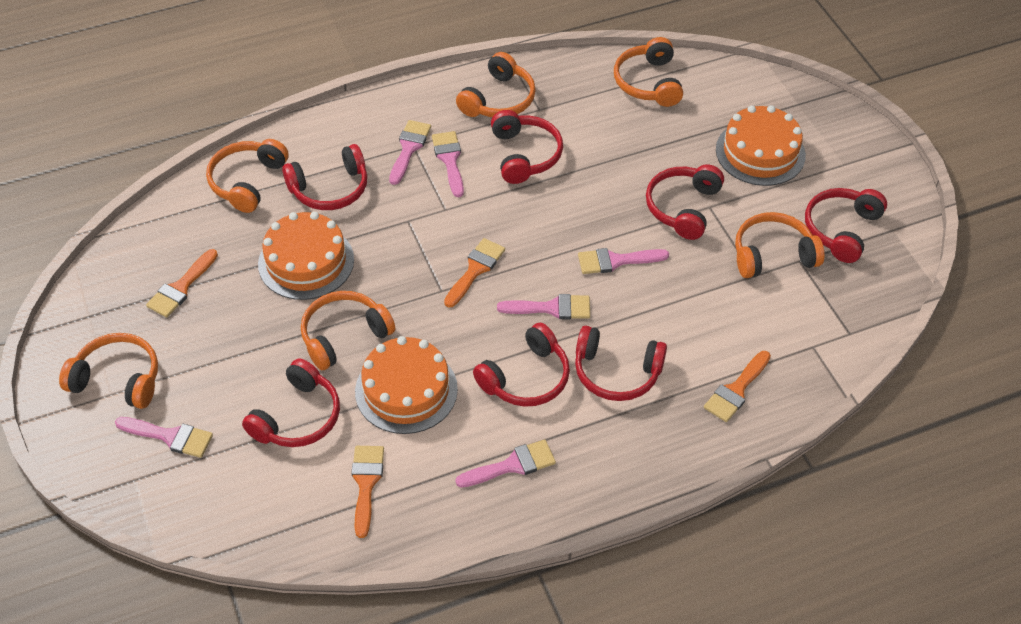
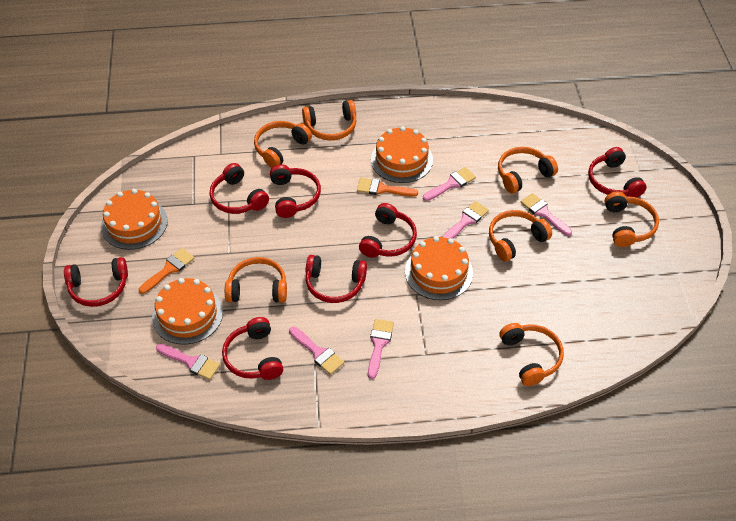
orange brush: [146,249,218,318] [351,446,384,538] [444,238,505,308] [704,351,771,422] = 4 -> [139,248,195,294] [357,178,418,197] = 2
orange cake: [258,212,354,300] [355,336,458,434] [716,105,806,186] = 3 -> [101,189,167,250] [152,278,223,345] [371,126,433,183] [405,236,473,300] = 4
orange headphones: [59,333,158,409] [206,139,289,213] [301,291,395,370] [456,52,536,117] [614,37,683,107] [735,212,825,278] = 6 -> [225,257,287,303] [254,121,312,168] [302,100,356,140] [489,210,552,262] [498,147,558,193] [500,323,564,386] [605,192,659,247] = 7

